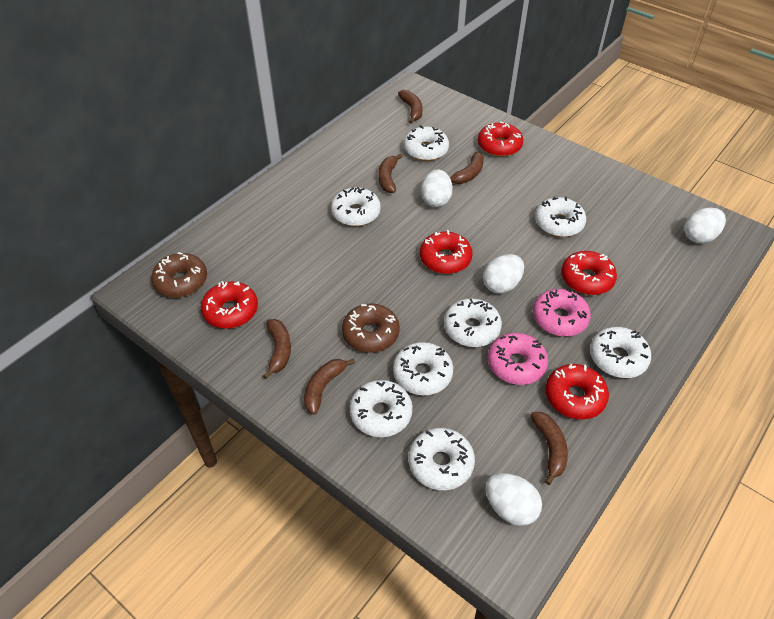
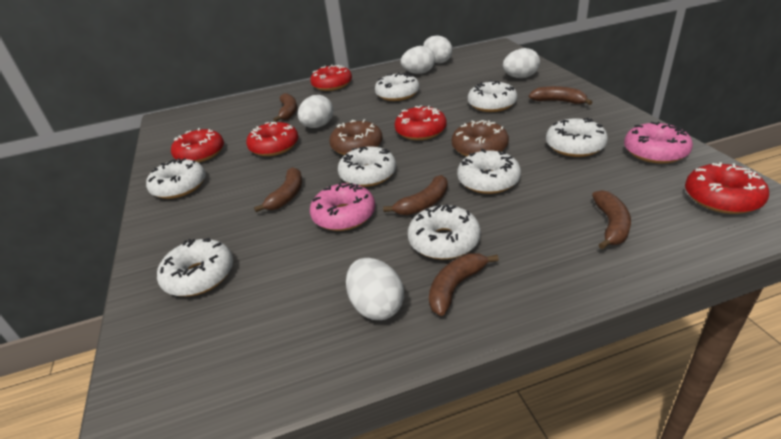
white egg: [421,169,453,207] [483,254,524,294] [486,473,542,526] [684,208,726,243] = 4 -> [298,95,333,128] [346,258,404,320] [401,46,435,74] [423,35,453,64] [503,48,540,78] = 5

